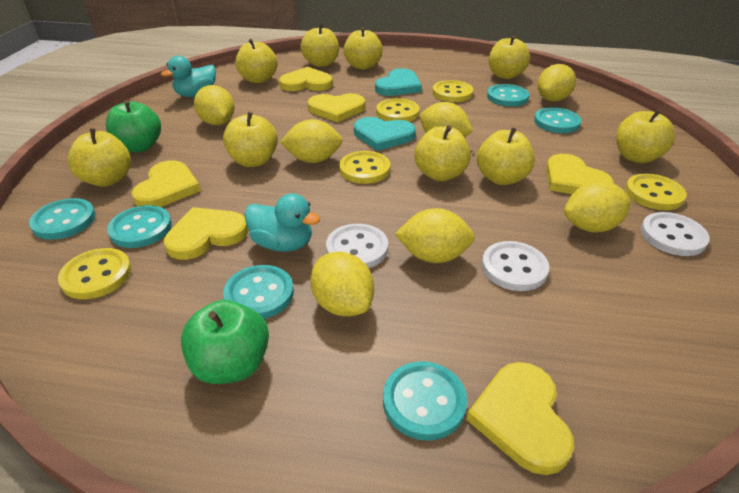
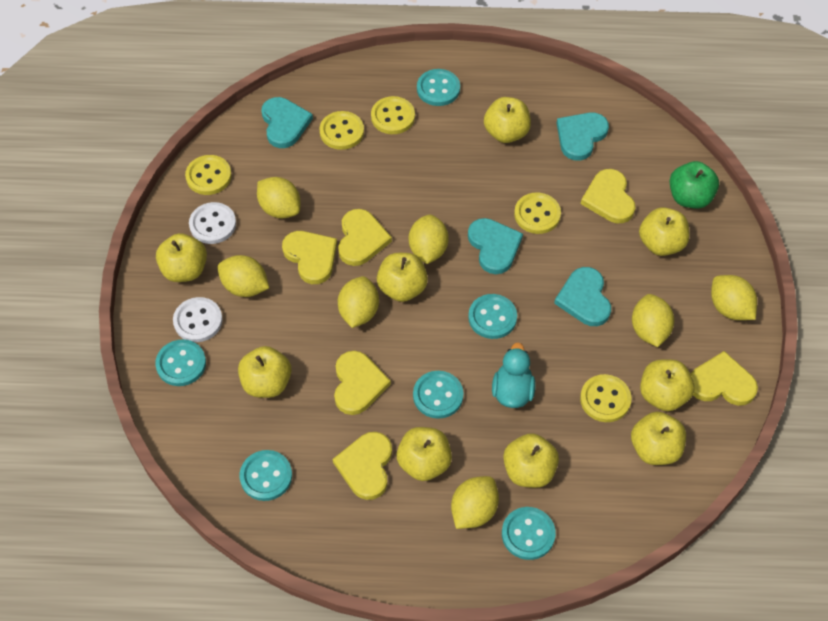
green apple: [106,100,161,152] [181,300,269,384] = 2 -> [670,161,719,209] = 1
turquoise duck: [161,56,216,97] [244,193,320,252] = 2 -> [492,342,535,408] = 1
turquoise heart: [354,117,416,151] [375,68,422,96] = 2 -> [261,97,313,148] [468,218,523,274] [554,267,611,326] [557,112,609,161] = 4
white button: [326,224,388,268] [482,241,549,291] [641,212,710,256] = 3 -> [173,297,223,342] [189,202,236,244] = 2

